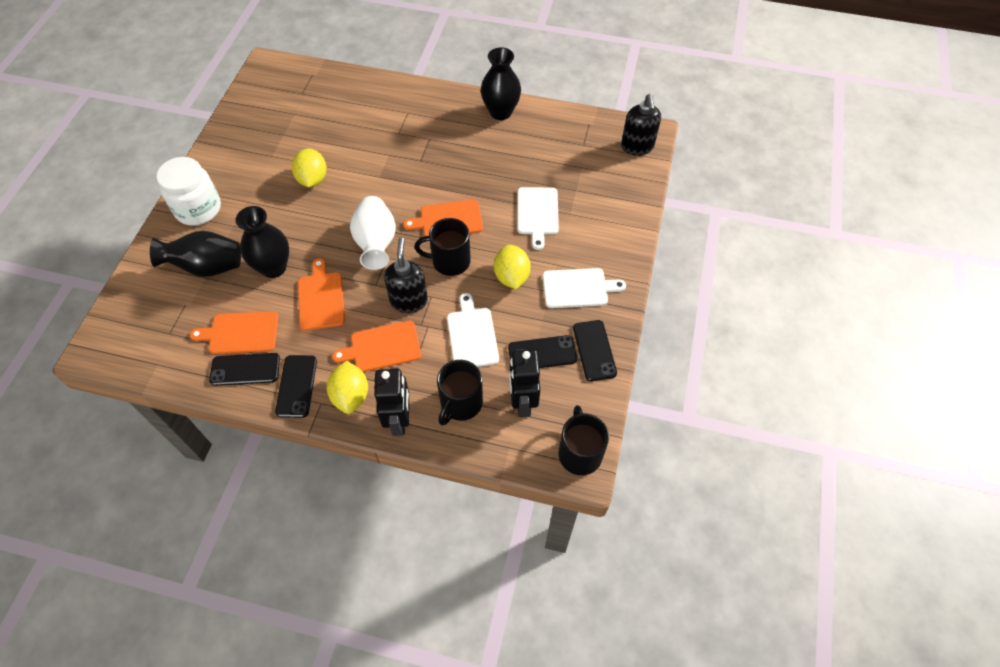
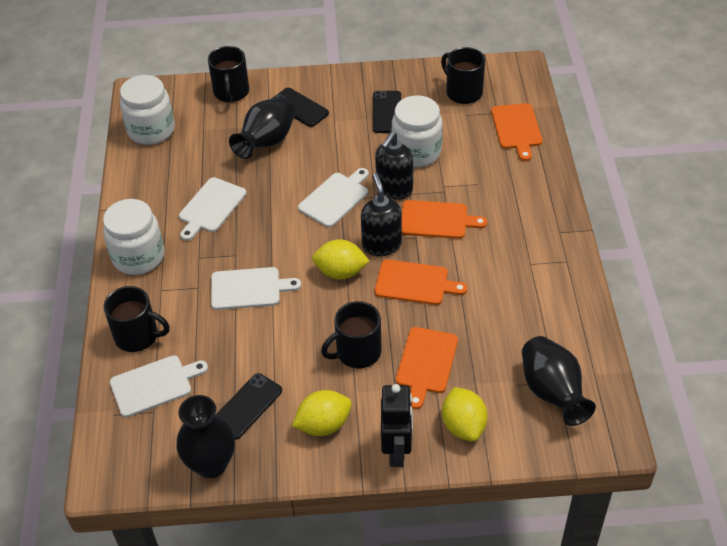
black mug: [415,218,471,276] [437,360,483,425] [559,405,609,475] = 3 -> [103,286,170,352] [208,46,249,102] [321,301,381,368] [441,47,485,104] = 4
black phone: [209,353,280,386] [275,355,317,418] [508,335,577,368] [573,320,617,381] = 4 -> [216,373,282,440] [271,88,329,127] [373,91,401,133] = 3
black robot: [374,367,409,436] [509,349,540,417] = 2 -> [381,384,413,467] = 1
white cutting board: [447,293,499,367] [517,187,559,250] [542,268,626,308] = 3 -> [110,355,208,417] [179,177,247,241] [211,267,301,310] [298,168,369,227] = 4
white jar: [156,157,221,226] = 1 -> [103,199,164,275] [120,75,175,145] [391,95,443,167] = 3
white vase: [350,196,396,270] = 1 -> none = 0

